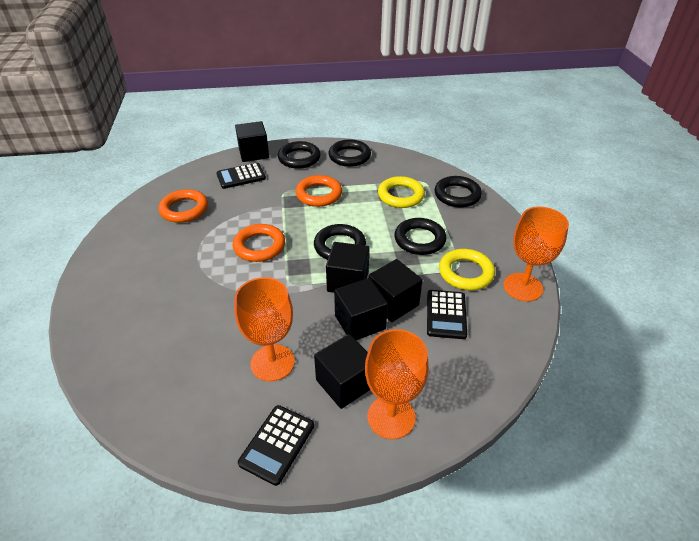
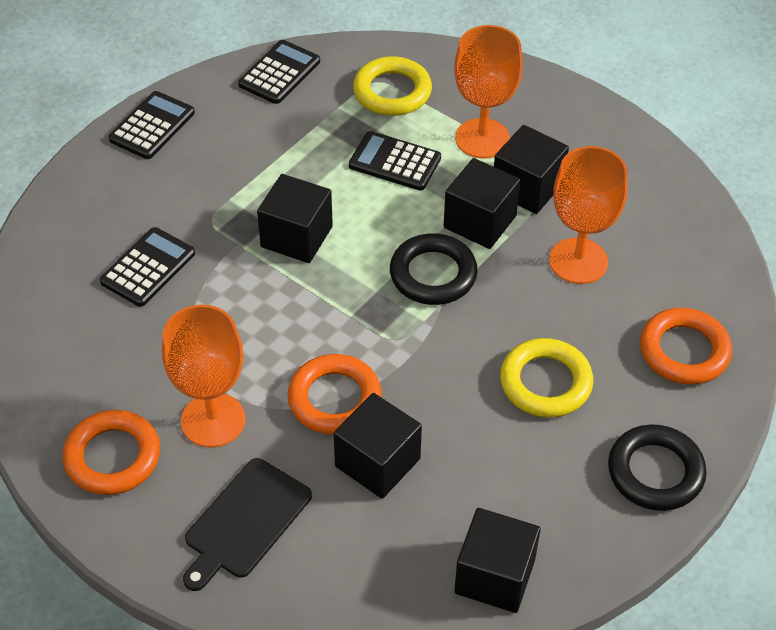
black calculator: [216,163,266,189] [238,405,314,486] [427,290,467,339] = 3 -> [100,227,195,307] [109,91,195,159] [238,40,320,104] [349,131,441,191] = 4
black cutting board: none = 0 -> [183,458,312,591] = 1
black ring: [278,141,321,169] [314,224,366,260] [329,139,371,167] [394,218,446,255] [435,176,482,207] = 5 -> [390,234,478,305] [608,424,706,511] = 2

